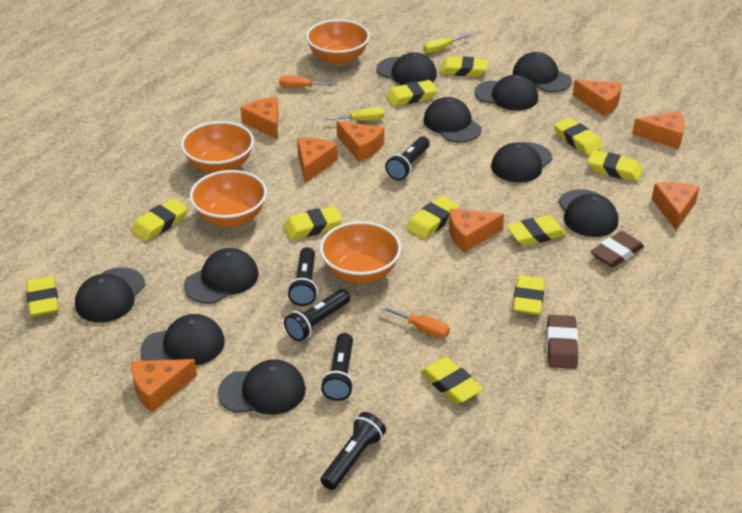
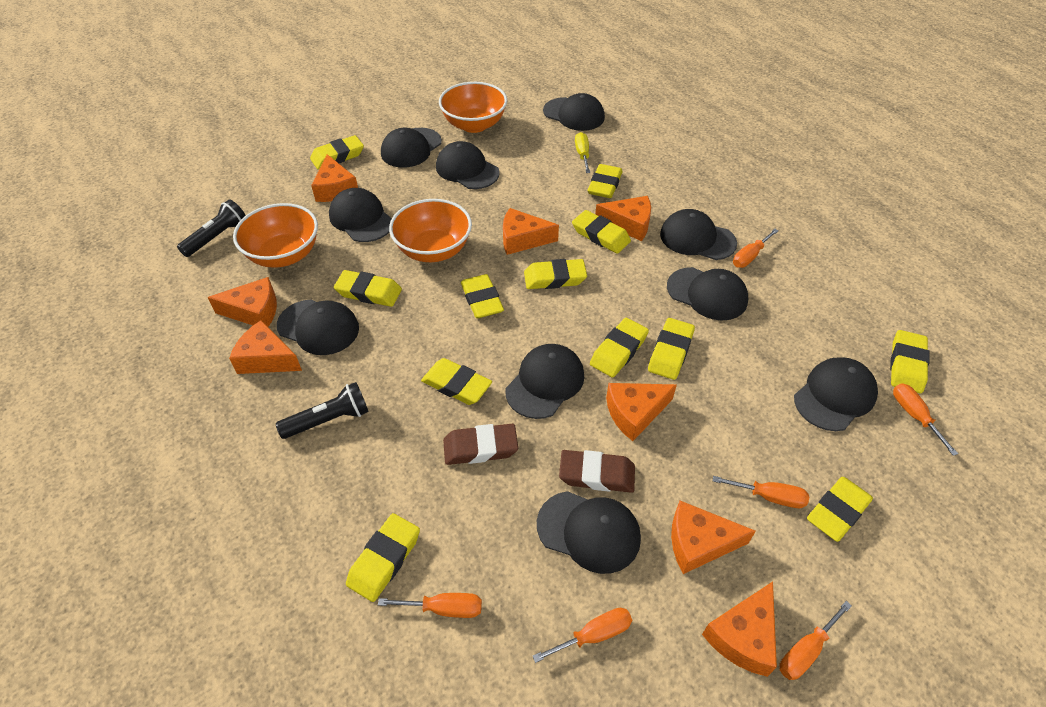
black flashlight: [284,289,350,341] [288,247,318,306] [321,333,354,401] [321,412,386,490] [385,136,430,180] = 5 -> [177,199,246,257] [276,382,369,439] = 2
orange bowl: [181,121,254,173] [189,170,267,227] [306,19,370,65] [319,221,401,284] = 4 -> [233,203,318,268] [389,199,472,262] [439,82,507,133] = 3
orange screwdriver: [279,75,337,88] [381,306,450,338] = 2 -> [378,593,482,618] [533,608,632,663] [713,476,809,508] [733,229,779,268] [780,601,852,680] [893,383,958,456] = 6
yellow eraser: [26,276,59,317] [131,199,188,241] [283,206,342,240] [386,80,437,107] [406,196,459,239] [420,357,483,404] [440,57,488,77] [507,215,566,246] [513,275,545,315] [554,118,603,155] [588,150,643,182] = 11 -> [310,135,364,169] [334,270,402,307] [346,513,420,602] [421,358,492,405] [461,274,504,318] [524,259,587,289] [572,210,631,254] [587,164,622,198] [590,318,649,378] [648,318,695,380] [807,477,873,542] [890,330,930,393] = 12
yellow screwdriver: [324,107,384,121] [423,33,470,53] = 2 -> [575,132,590,173] = 1

